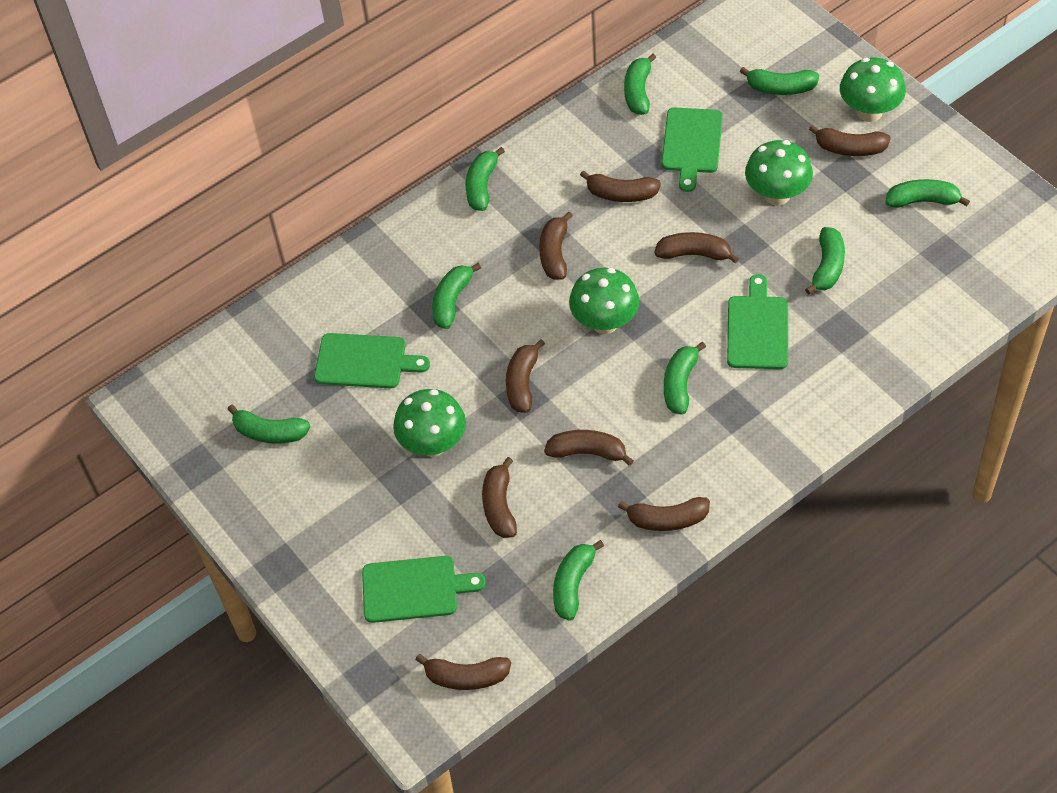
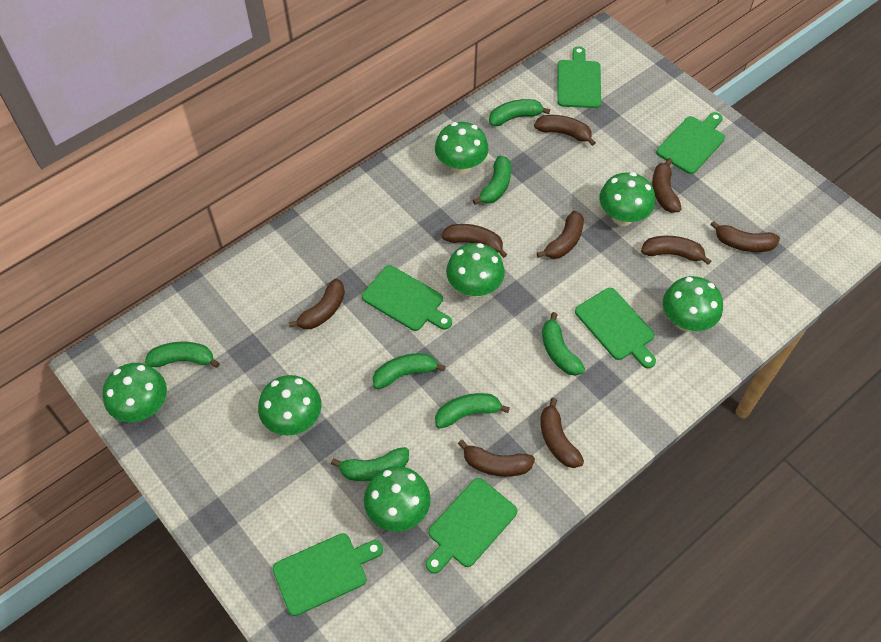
green banana: [228,404,310,444] [432,263,481,329] [466,147,505,211] [553,540,604,620] [624,53,656,115] [664,342,706,414] [740,67,819,95] [805,227,845,295] [885,179,970,208] = 9 -> [145,342,220,368] [331,447,409,481] [373,353,445,389] [435,393,510,429] [473,156,511,205] [489,99,550,126] [542,312,585,376] = 7
green cutting board: [314,333,430,389] [362,556,486,623] [661,107,723,192] [727,274,788,369] = 4 -> [272,533,383,616] [362,265,452,331] [426,478,517,574] [557,46,601,108] [575,288,656,368] [656,112,725,174] = 6
green mushroom: [393,389,466,457] [569,268,639,334] [745,140,813,206] [840,57,906,122] = 4 -> [103,363,167,422] [258,375,321,435] [364,466,431,532] [435,122,489,174] [446,243,505,298] [599,172,655,226] [663,276,723,331] = 7

